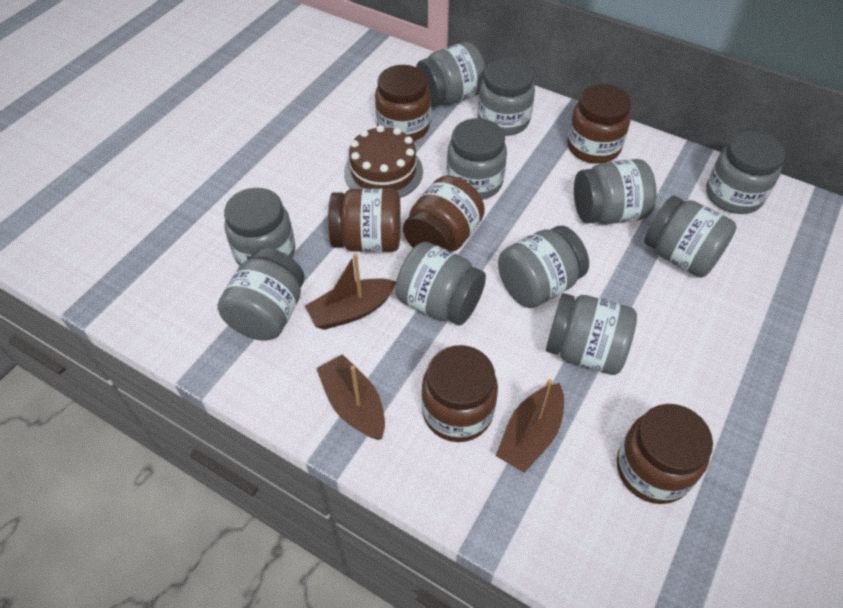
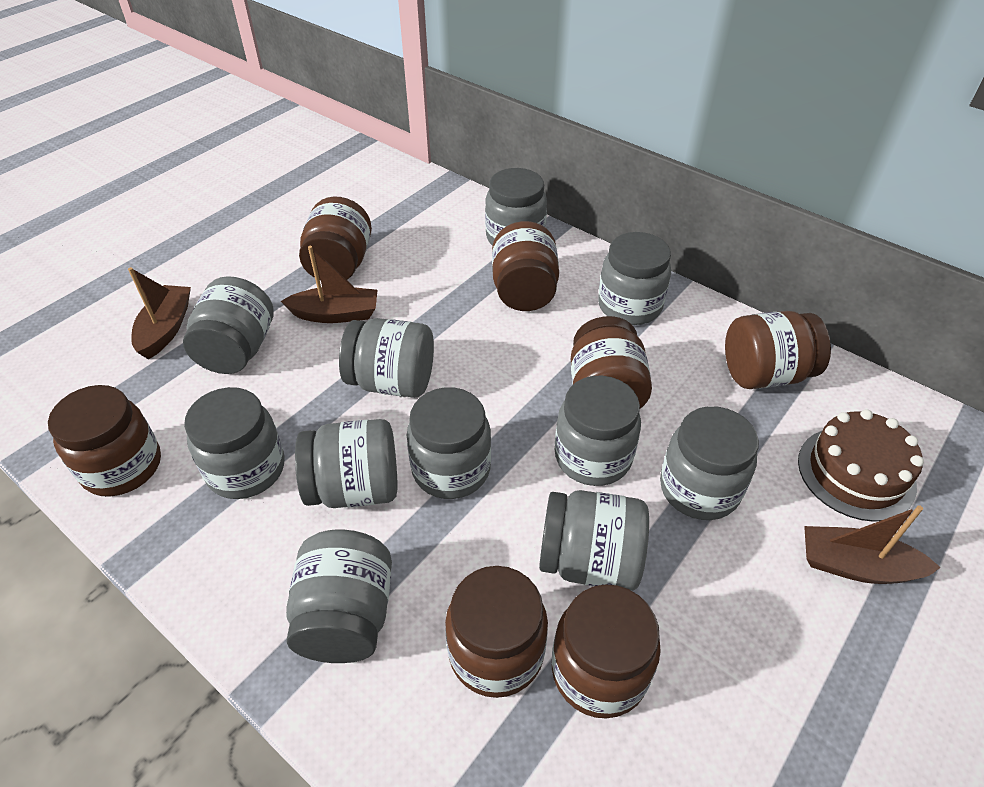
brown jar: [328,188,401,252] [375,65,431,141] [403,176,485,252] [421,345,498,442] [567,84,631,164] [617,404,713,504] = 6 -> [48,385,161,497] [299,196,372,281] [445,566,548,698] [492,221,559,311] [552,584,661,719] [570,316,652,409] [725,311,831,389] = 7

